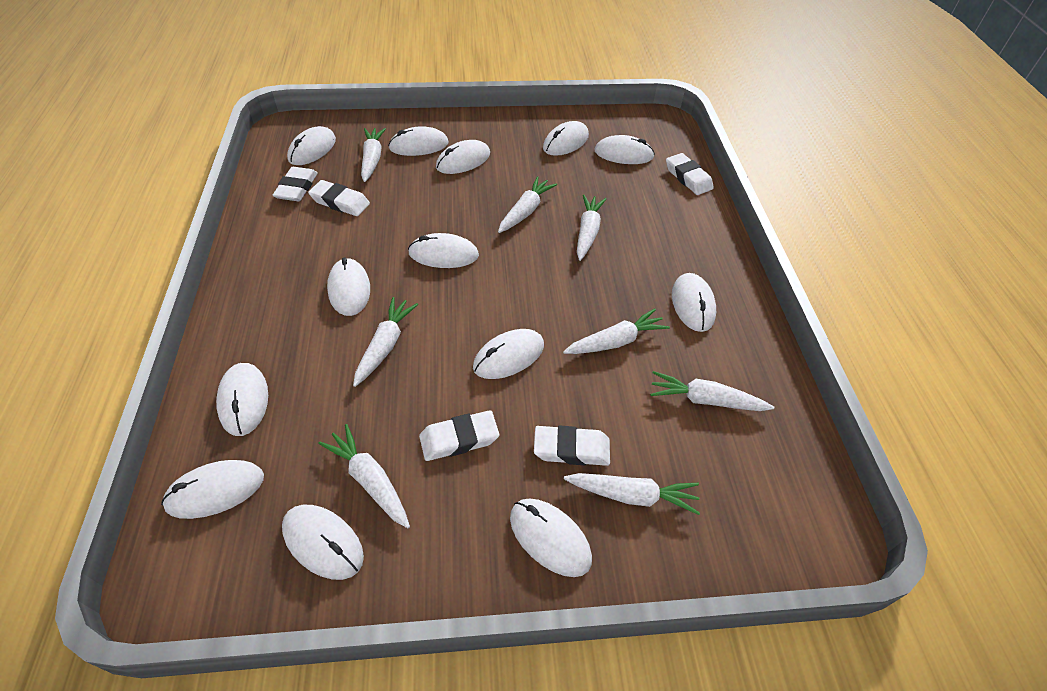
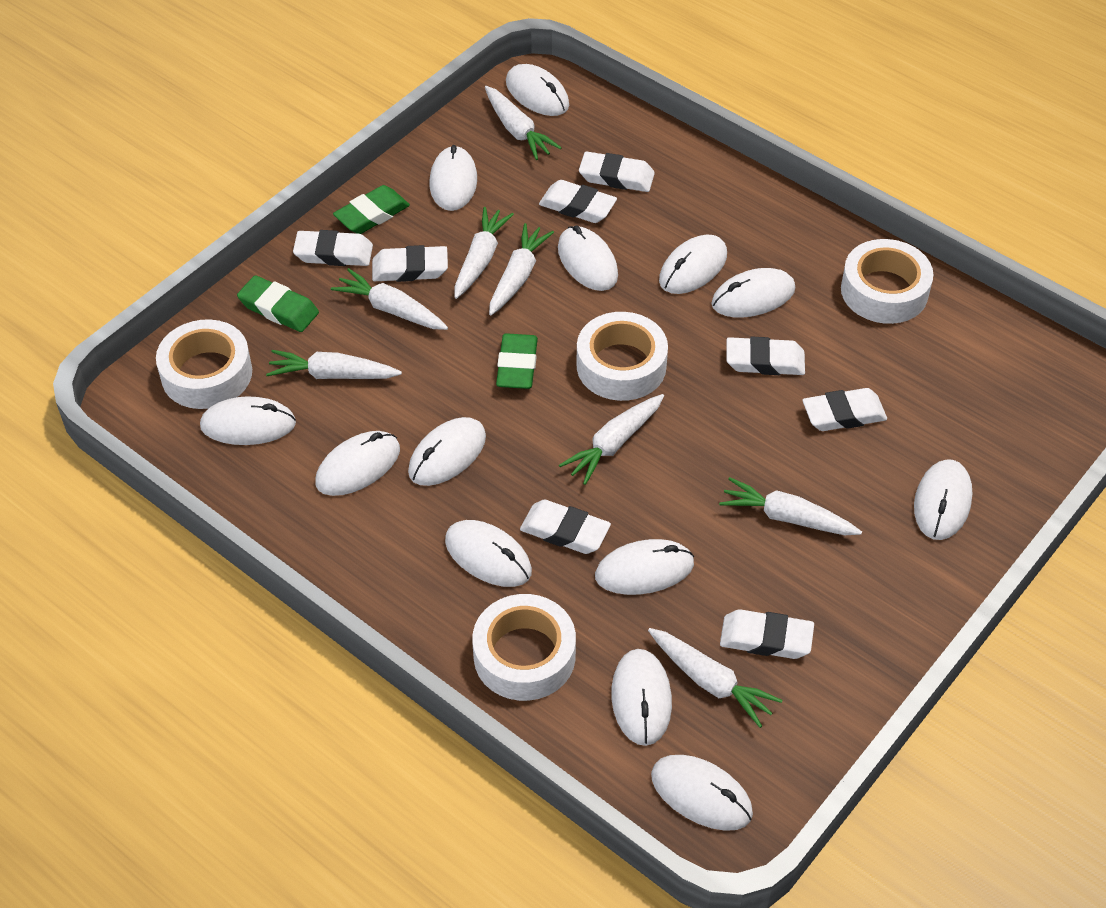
green eraser: none = 0 -> [237,275,319,332] [333,185,410,234] [496,333,538,389] = 3
white eraser: [273,167,318,201] [308,180,370,216] [419,410,499,461] [534,425,610,466] [666,153,714,195] = 5 -> [293,230,373,266] [372,245,448,282] [520,500,611,554] [539,180,617,223] [579,151,655,192] [720,609,814,659] [726,337,805,375] [802,388,887,431] = 8
white tape: none = 0 -> [156,319,252,409] [472,594,576,701] [576,312,668,401] [841,239,933,324] = 4

